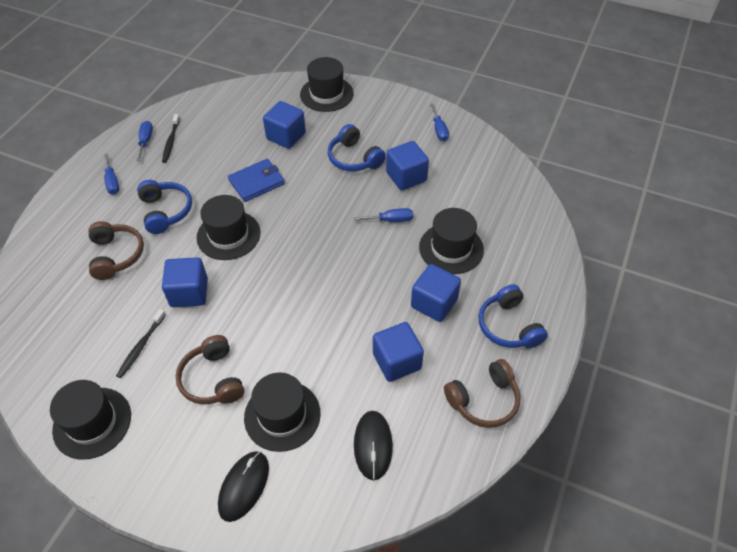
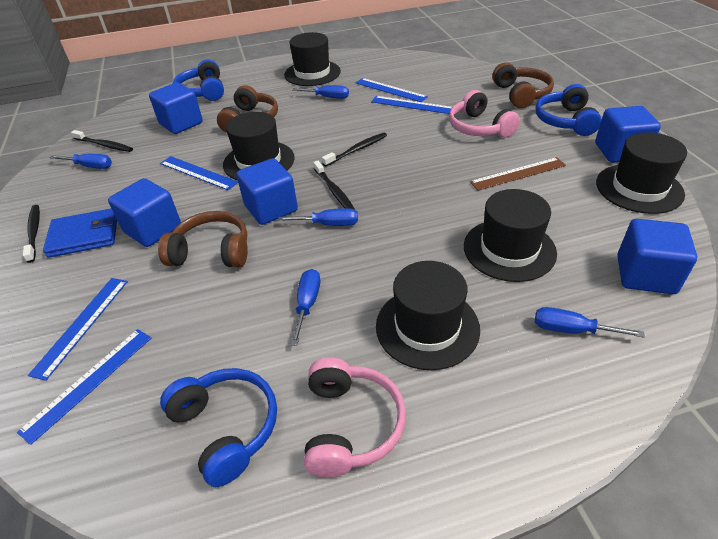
black mouse: [218,451,269,522] [354,411,393,480] = 2 -> none = 0
black toothbrush: [116,309,166,378] [162,114,180,163] = 2 -> [23,205,40,263] [71,130,133,152] [313,161,355,210] [322,132,387,167] = 4
blue ruler: none = 0 -> [17,329,151,445] [28,278,128,381] [160,156,238,190] [356,78,428,102] [371,96,452,114] = 5
blue screwdriver: [104,153,119,195] [136,121,153,161] [353,208,413,222] [430,103,449,141] = 4 -> [50,154,112,169] [278,208,358,226] [290,269,320,346] [292,85,349,99] [535,307,645,337] = 5
brown ruler: none = 0 -> [470,157,566,191] = 1
pink headphones: none = 0 -> [304,358,406,477] [449,90,520,138] = 2

